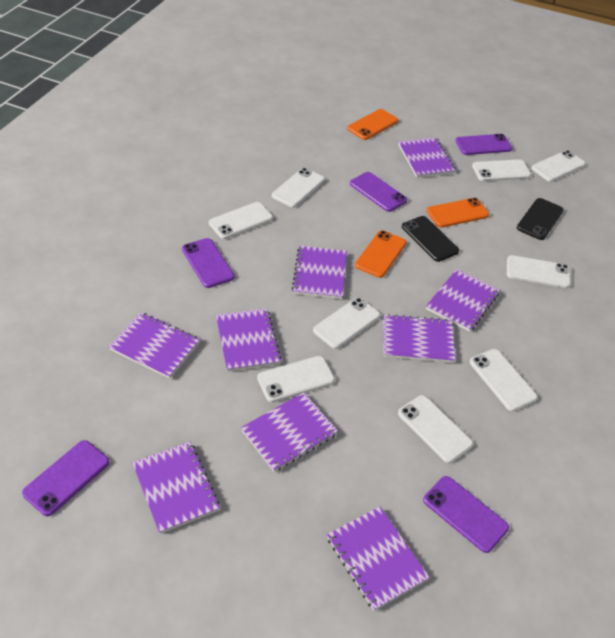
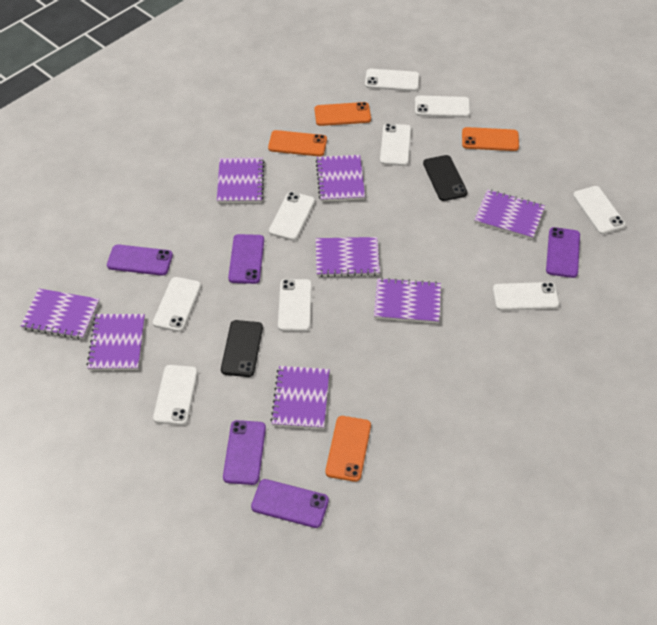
orange phone: [347,109,398,140] [355,230,406,278] [427,198,489,228] = 3 -> [268,130,327,156] [314,102,371,126] [326,416,371,482] [462,127,519,151] = 4
purple notebook: [109,312,200,379] [132,442,220,534] [216,308,281,371] [241,392,338,472] [292,246,347,299] [327,507,430,611] [383,314,455,363] [398,138,456,178] [426,269,500,332] = 9 -> [21,289,100,339] [87,314,145,370] [217,158,264,203] [271,366,330,429] [316,155,365,202] [316,237,380,277] [374,278,441,323] [474,189,545,239] = 8

